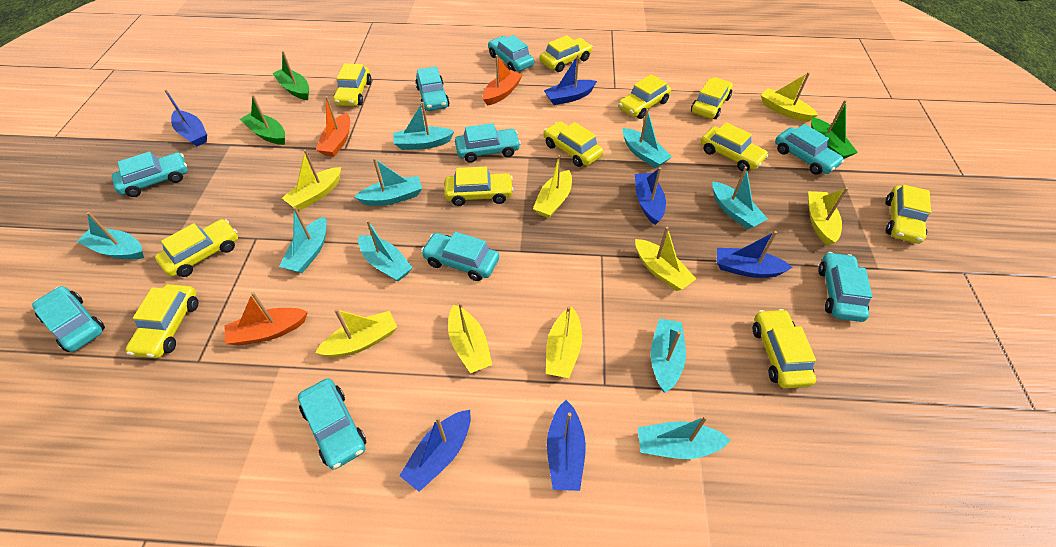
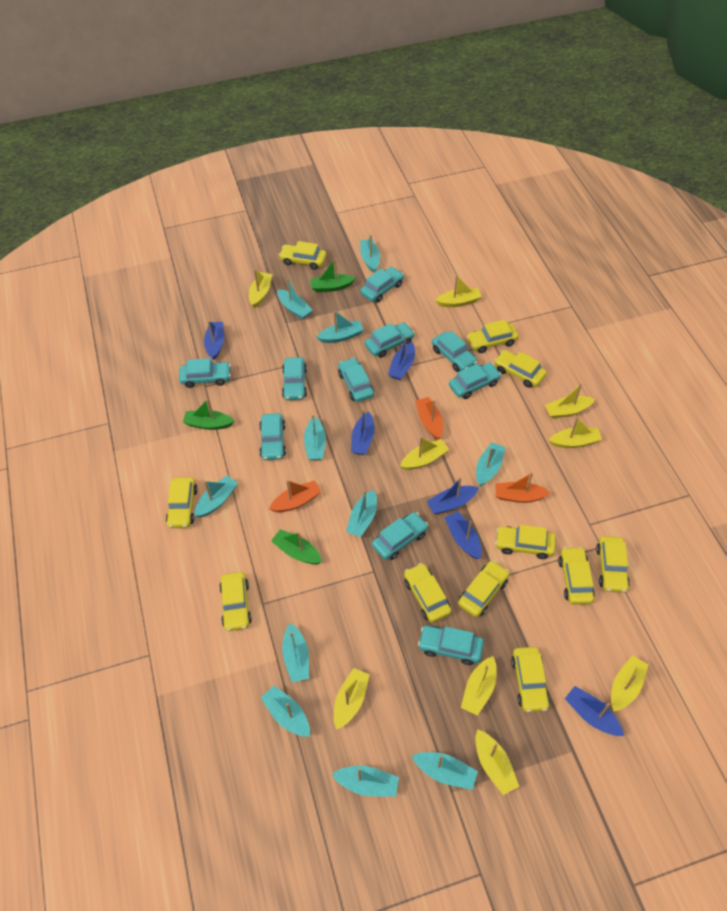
turquoise boat: [77,212,144,260] [279,207,327,273] [355,158,422,206] [358,220,413,282] [393,102,455,150] [623,109,672,168] [638,416,731,459] [651,318,686,393] [712,166,768,229] = 9 -> [194,475,238,518] [261,686,310,737] [277,278,313,320] [282,623,309,682] [304,414,326,460] [317,310,364,343] [332,766,399,797] [346,490,377,537] [360,235,380,273] [412,752,478,790] [476,442,506,486] = 11
turquoise car: [32,286,105,352] [112,151,188,197] [298,378,366,469] [415,66,450,111] [421,232,499,281] [455,123,521,163] [488,35,534,71] [775,124,844,175] [818,252,873,322] = 9 -> [179,358,231,388] [259,413,286,460] [282,357,307,400] [338,358,374,402] [360,267,404,302] [365,322,415,358] [372,512,428,560] [418,625,484,665] [432,331,477,372] [449,363,501,399] = 10
yellow boat: [282,150,341,210] [315,309,397,358] [448,302,492,373] [533,155,572,218] [546,306,582,378] [635,227,696,291] [761,72,818,122] [808,187,848,246] = 8 -> [249,269,272,308] [334,668,370,730] [400,437,449,470] [435,275,482,307] [461,656,497,716] [475,729,519,795] [545,383,595,419] [549,417,602,448] [611,655,648,711] = 9

